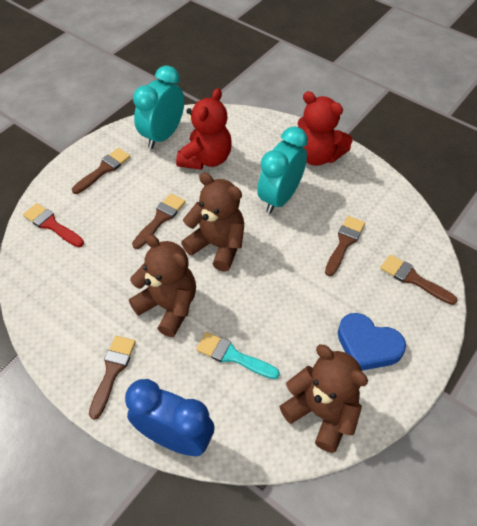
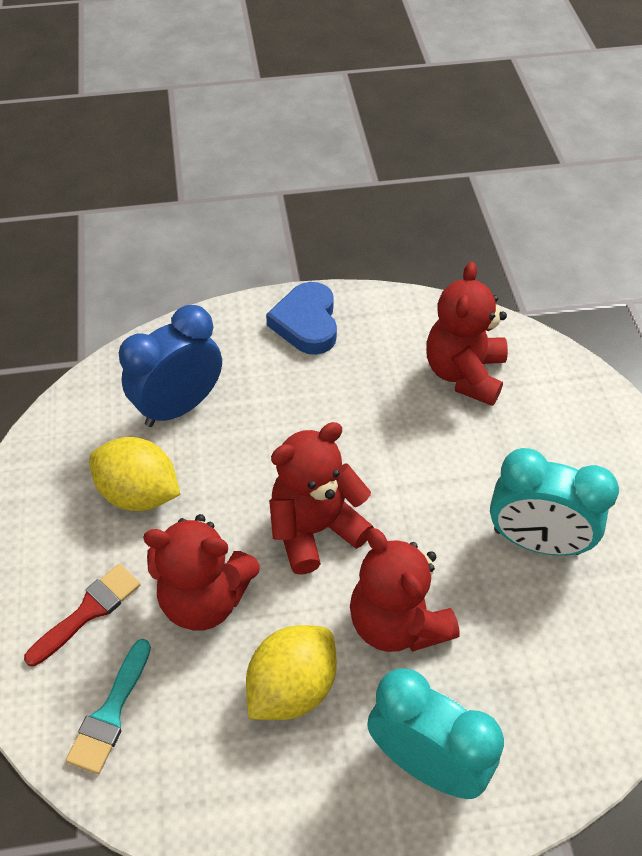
brown brush: [72,148,130,194] [89,336,136,420] [132,194,186,249] [325,216,365,276] [380,254,458,305] = 5 -> none = 0
brown teddy bear: [129,234,196,337] [181,172,244,272] [280,345,368,453] = 3 -> none = 0
red teddy bear: [176,88,232,170] [298,91,352,166] = 2 -> [143,514,260,631] [269,422,374,575] [350,528,460,652] [426,262,508,406] = 4
yellow lemon: none = 0 -> [89,437,180,511] [246,625,337,720] = 2

